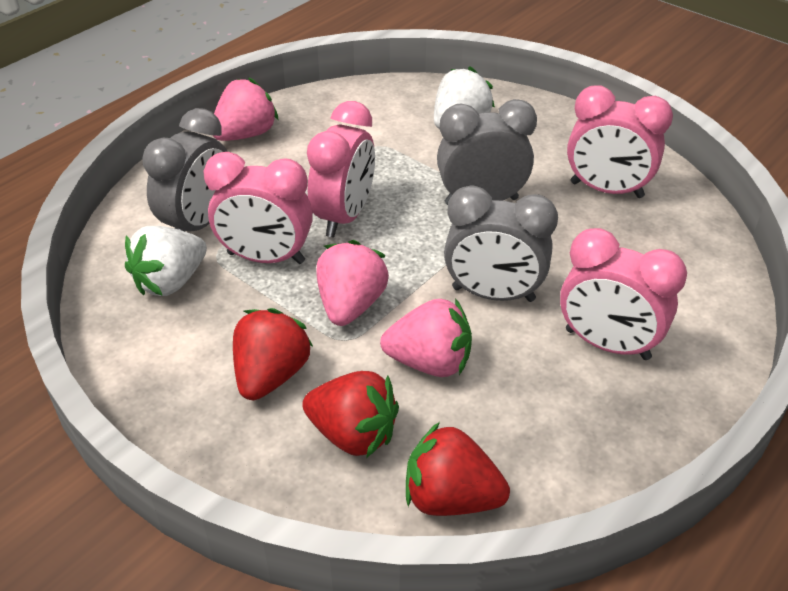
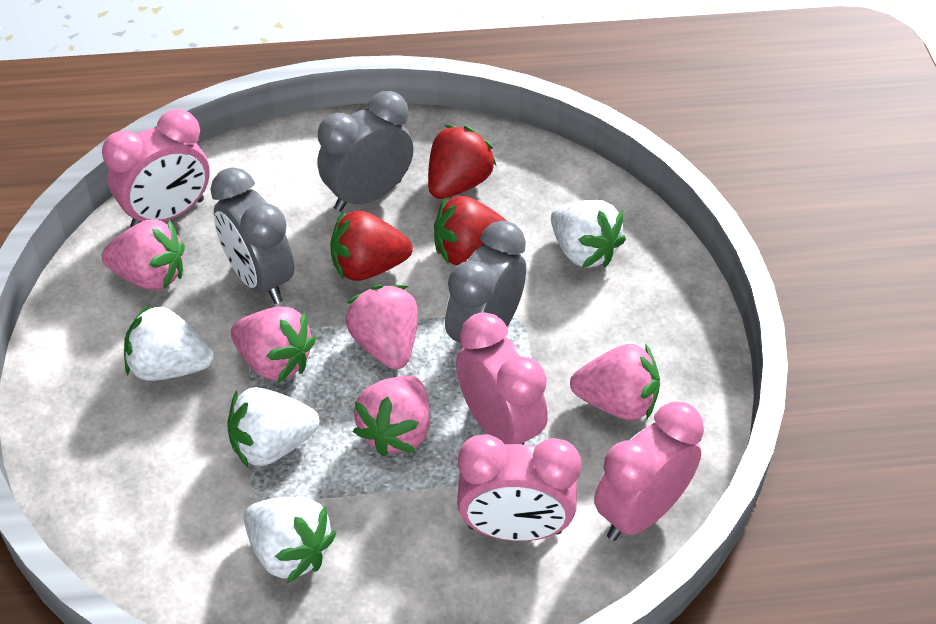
pink strawberry: [212,77,279,141] [316,240,389,326] [380,298,472,377] = 3 -> [102,220,185,290] [231,307,316,382] [346,285,418,370] [353,376,430,457] [570,343,660,420] = 5
white strawberry: [125,226,207,296] [434,67,495,129] = 2 -> [124,304,214,381] [227,387,319,467] [244,497,336,583] [551,200,626,268] = 4

